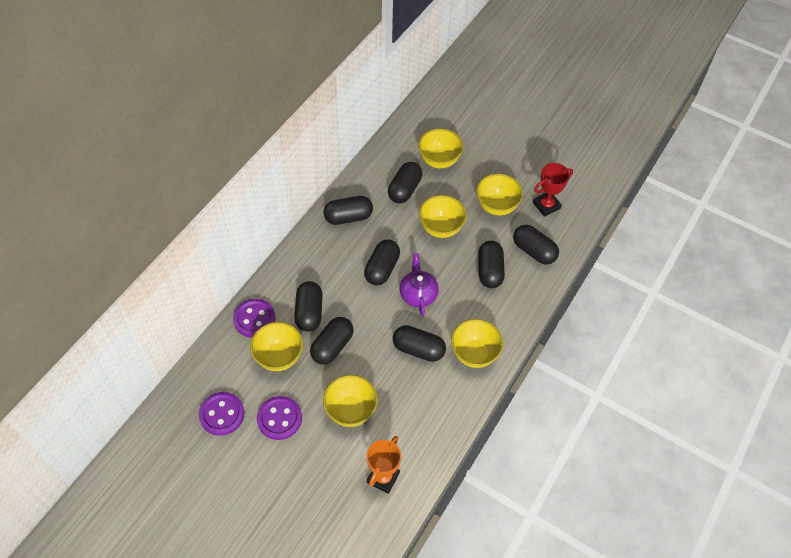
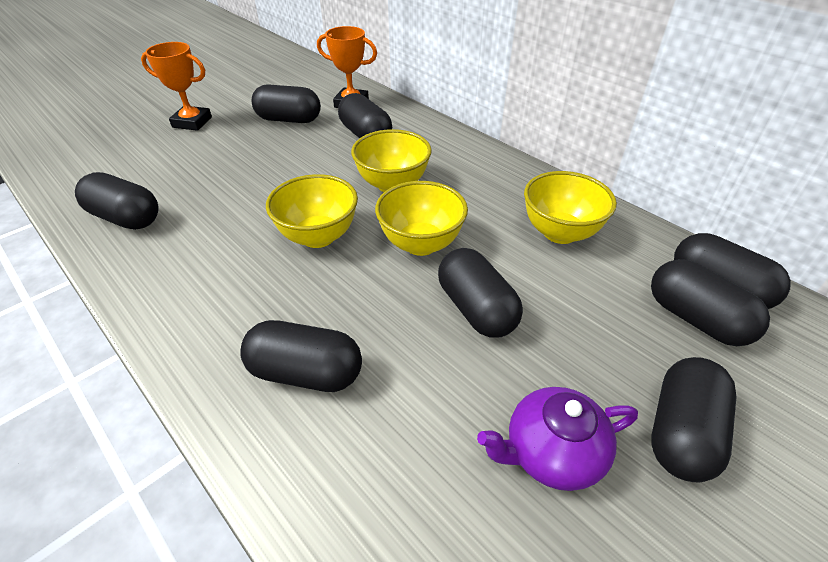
orange trophy: [367,436,401,494] = 1 -> [141,42,212,131] [317,26,377,108] = 2
purple button: [199,392,244,436] [233,299,276,338] [257,396,302,440] = 3 -> none = 0
red trophy: [533,163,573,217] = 1 -> none = 0
yellow bowl: [250,322,303,371] [323,375,378,427] [418,129,463,168] [419,195,467,238] [451,319,503,368] [476,174,523,215] = 6 -> [266,174,358,248] [351,129,432,192] [375,181,468,256] [524,171,617,244] = 4

